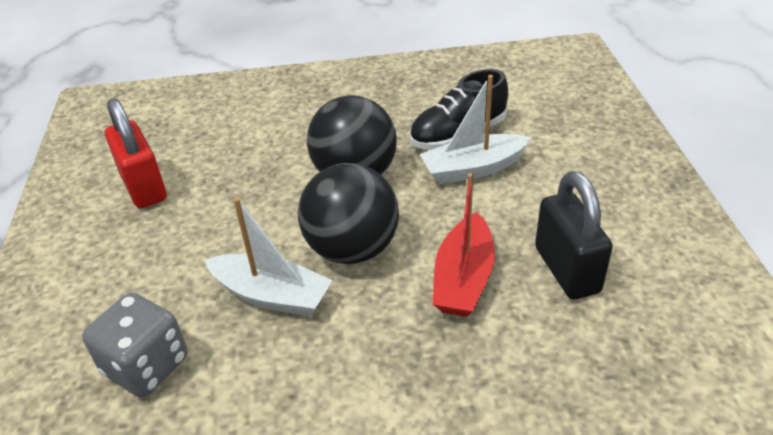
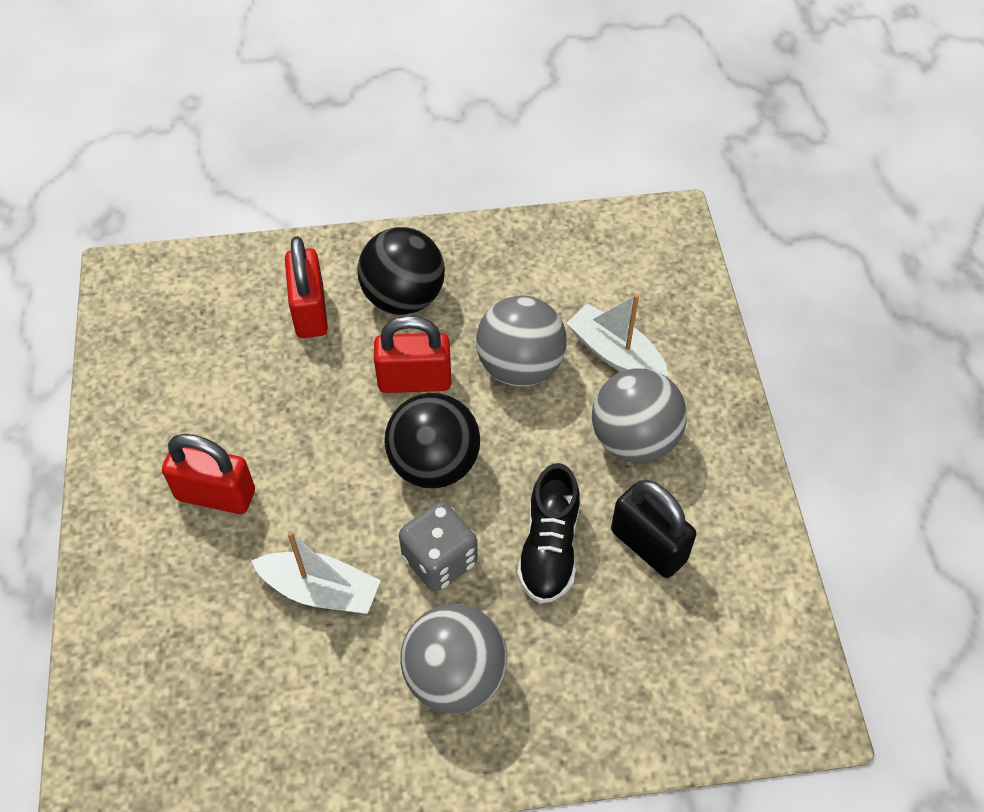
grey ball: none = 0 -> [400,604,507,713] [476,296,567,386] [592,368,687,463] = 3
red boat: [433,173,495,317] = 1 -> none = 0
red padlock: [105,98,167,208] = 1 -> [162,434,255,514] [285,236,328,338] [374,316,451,393] = 3

